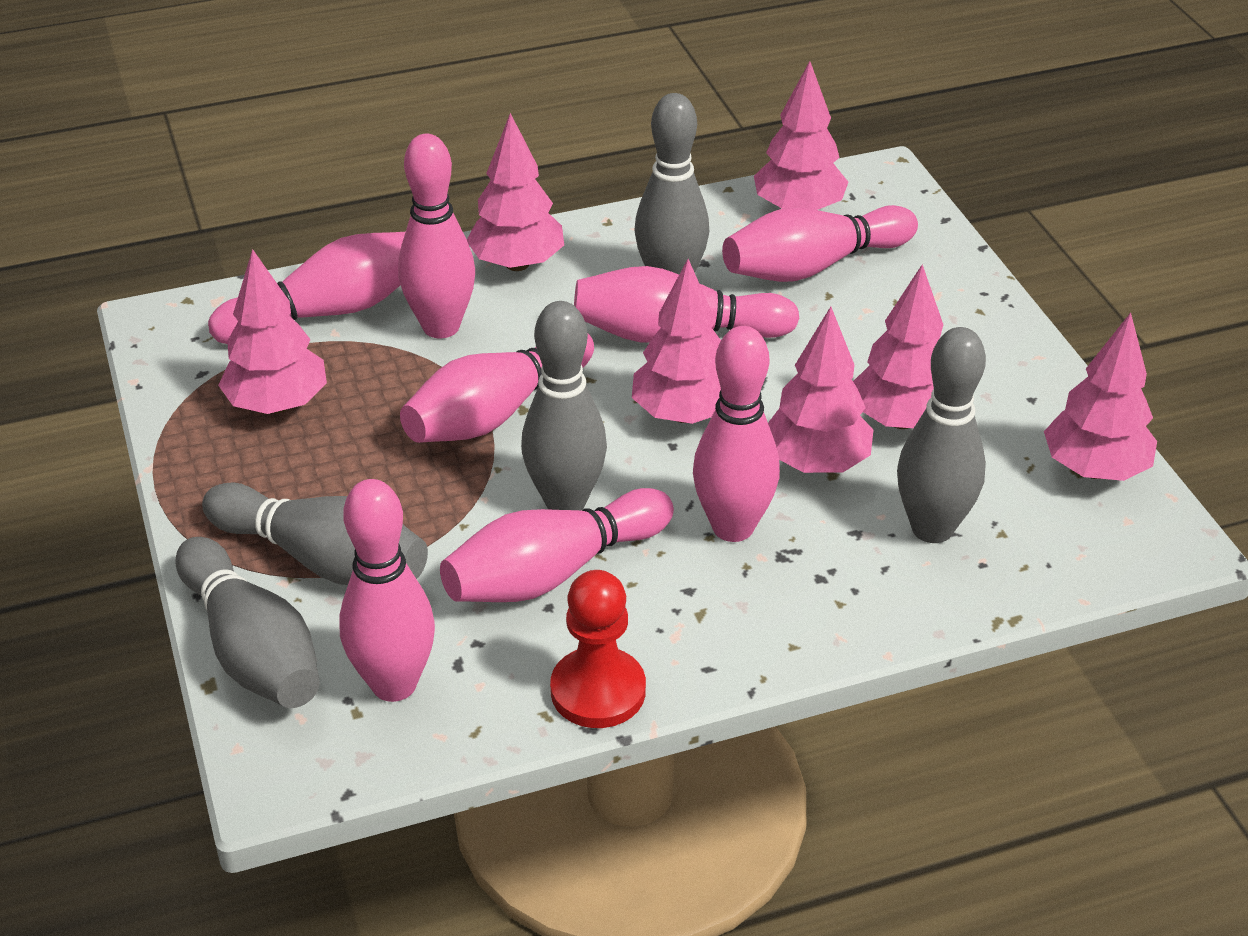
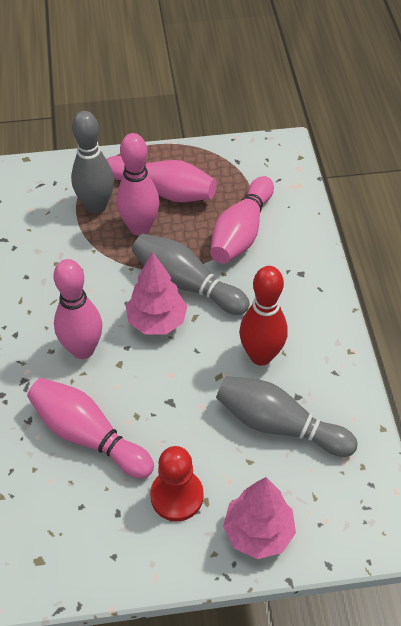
grey bowling pin: [176,537,320,708] [202,483,428,585] [521,301,607,510] [634,93,709,274] [897,327,986,543] = 5 -> [71,111,114,214] [132,234,250,315] [216,376,357,457] = 3
pink bowling pin: [208,232,405,344] [339,479,435,702] [398,134,475,338] [400,334,594,443] [440,488,674,602] [574,266,799,342] [693,326,780,542] [722,205,918,282] = 8 -> [27,378,154,478] [53,259,102,359] [106,156,217,202] [116,133,160,236] [210,176,274,264] = 5
pink tree: [218,249,327,414] [467,113,564,271] [632,259,721,424] [754,61,848,210] [768,307,873,473] [853,264,943,429] [1044,312,1157,481] = 7 -> [126,252,187,334] [223,477,296,559] = 2
red bowling pin: none = 0 -> [239,266,288,366] = 1

